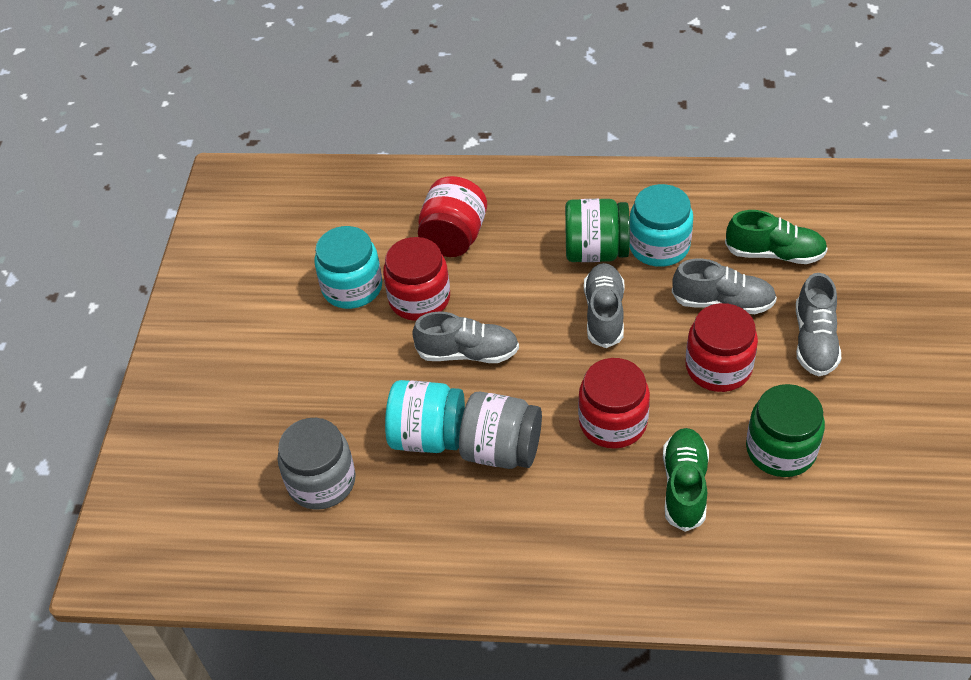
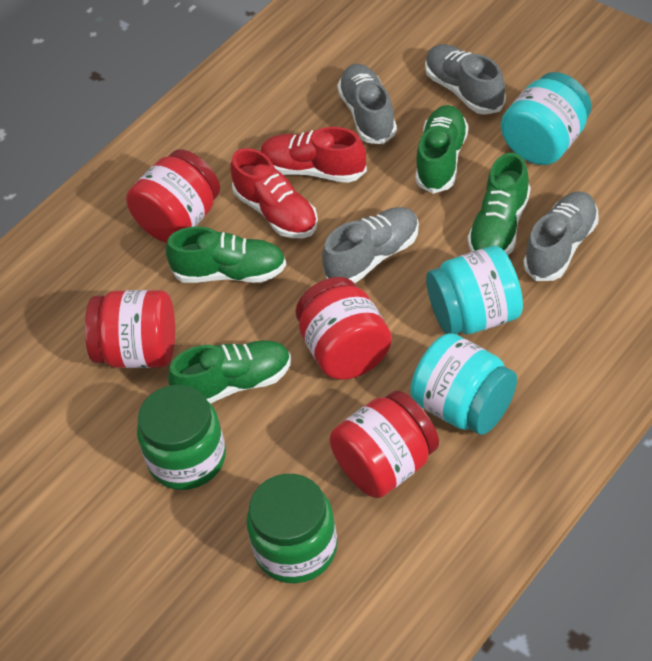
green shoe: [663,428,709,532] [725,210,828,264] = 2 -> [166,226,286,283] [168,340,291,404] [416,105,468,194] [468,153,530,255] = 4
grey jar: [277,418,356,510] [459,392,542,469] = 2 -> none = 0
red shoe: none = 0 -> [230,148,318,238] [260,127,367,183] = 2

